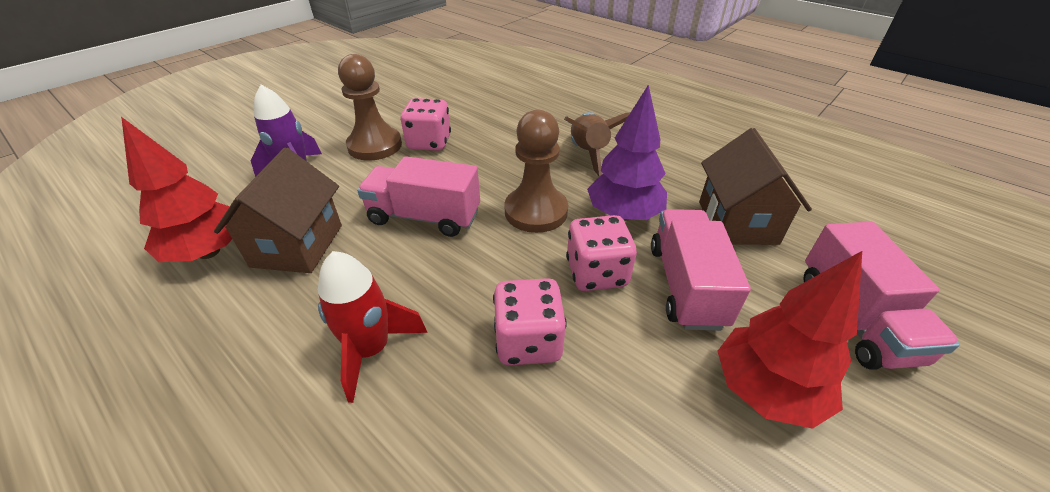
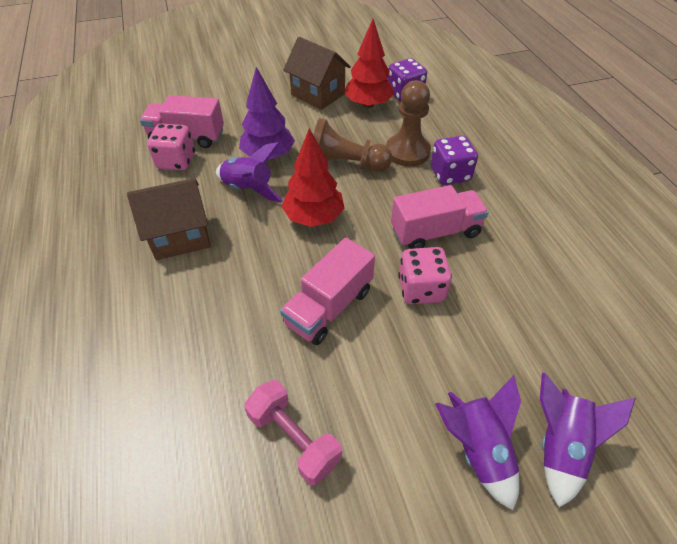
brown rocket: [564,112,630,176] = 1 -> none = 0
pink dice: [400,98,451,151] [493,278,567,366] [566,215,637,291] = 3 -> [147,124,195,170] [398,247,452,304] = 2
pink dumbbell: none = 0 -> [244,380,342,485] = 1
purple dice: none = 0 -> [388,58,427,102] [431,136,478,185] = 2
purple rocket: [251,85,322,177] = 1 -> [216,142,283,203] [435,375,521,510] [540,373,636,508] = 3
red rocket: [318,251,428,403] = 1 -> none = 0

